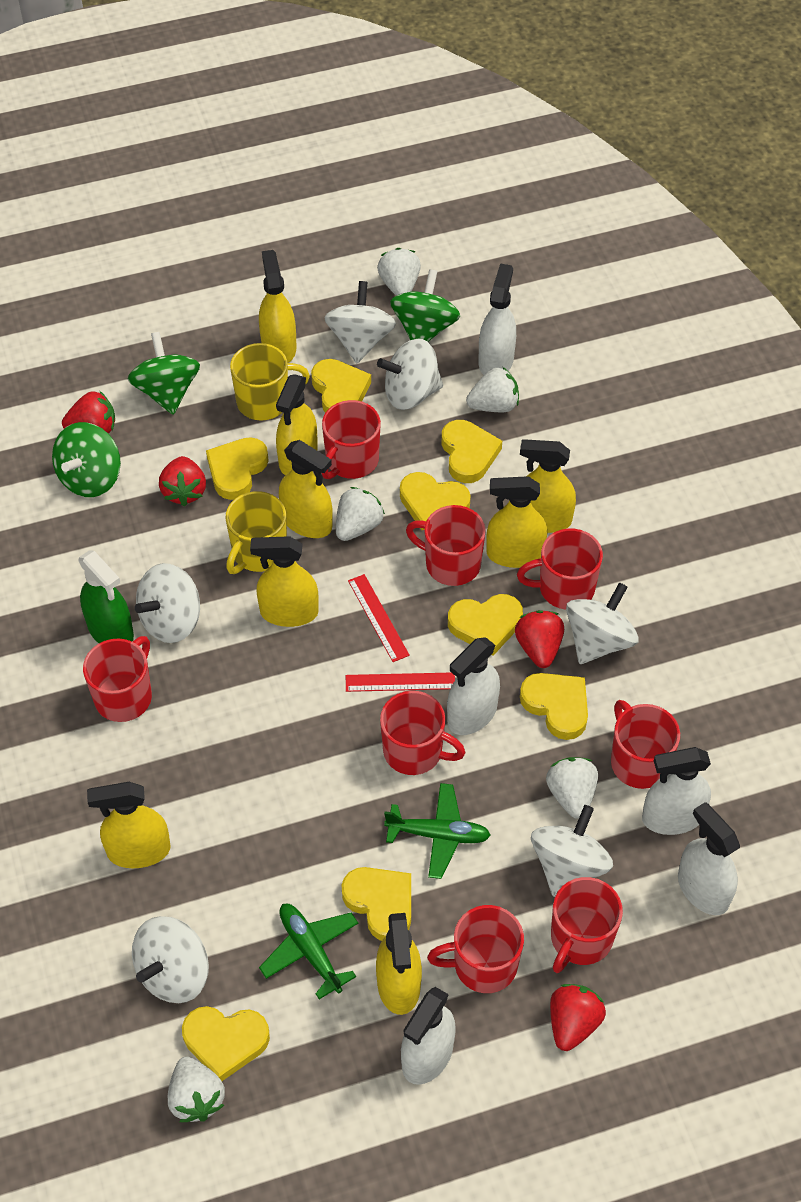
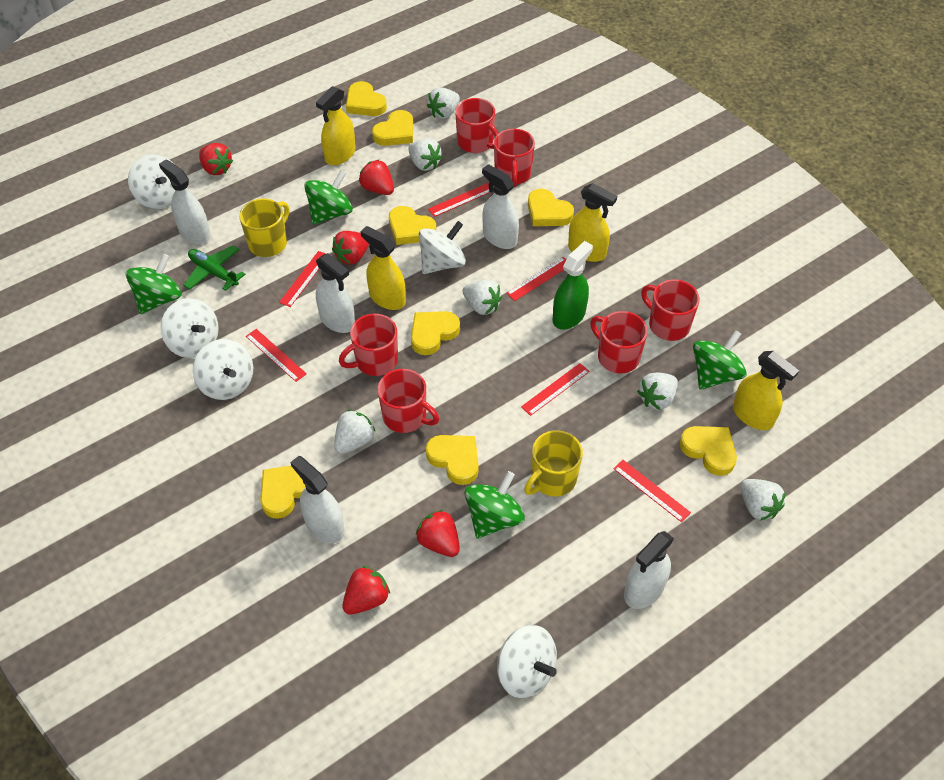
green plane: [259,904,358,999] [384,783,491,879] = 2 -> [183,245,246,291] = 1
green spinning top: [52,422,121,497] [128,332,200,415] [390,269,460,342] = 3 -> [126,254,182,314] [304,170,353,225] [465,471,525,538] [693,330,747,390] = 4
red mug: [83,636,152,722] [322,400,381,479] [380,691,465,775] [406,505,486,586] [427,905,524,993] [517,529,603,610] [551,877,623,973] [611,700,680,789] = 8 -> [339,314,398,376] [378,369,439,433] [455,98,498,153] [494,129,535,187] [590,311,648,373] [641,279,700,341] = 6
red ruler: [346,673,455,692] [348,574,410,662] = 2 -> [246,329,307,382] [279,251,325,307] [428,183,494,217] [506,257,566,301] [521,363,590,416] [613,460,691,522] = 6
red strawberry: [62,391,115,434] [159,456,206,506] [515,610,564,668] [550,984,606,1051] = 4 -> [199,143,233,175] [332,231,369,265] [343,566,390,614] [359,159,394,195] [416,510,460,557] = 5
white spinning top: [132,916,209,1003] [135,563,200,643] [324,281,396,363] [377,338,443,410] [531,805,613,897] [566,582,639,664] = 6 -> [128,154,175,209] [161,298,219,358] [193,339,253,400] [419,221,466,274] [497,625,557,698] = 5
white strawberry: [168,1057,225,1122] [336,487,385,541] [377,248,421,296] [466,367,519,412] [546,757,598,819] = 5 -> [334,410,376,454] [408,138,443,171] [427,88,460,119] [462,280,502,315] [637,373,678,410] [741,479,785,520] = 6
yellow spray bottle: [87,782,171,868] [250,536,319,627] [259,250,297,363] [276,374,318,475] [279,440,333,538] [376,913,422,1015] [486,476,547,568] [520,439,576,533] = 8 -> [316,86,355,165] [360,226,406,310] [568,183,617,262] [733,351,799,430] = 4

